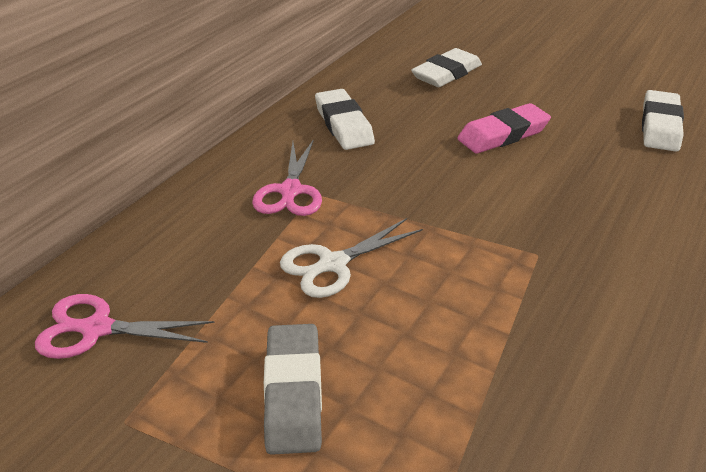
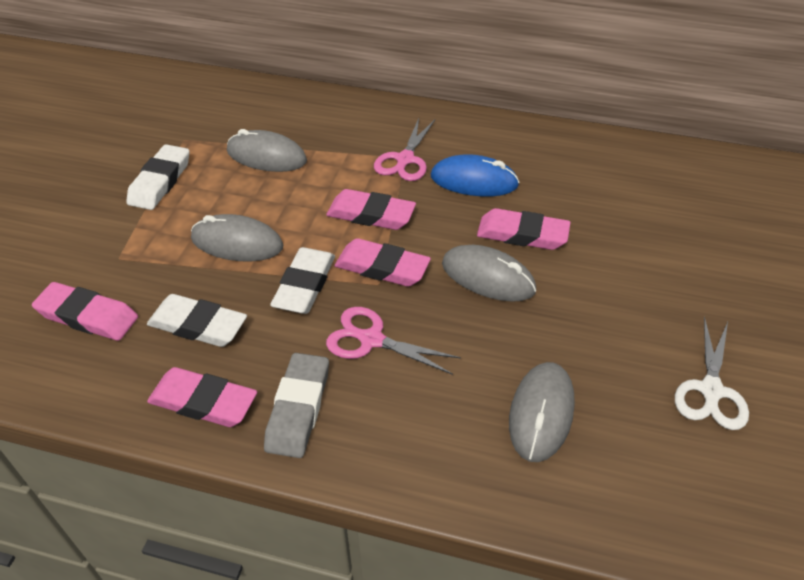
blue mouse: none = 0 -> [431,155,519,197] = 1
grey mouse: none = 0 -> [191,214,284,262] [227,129,307,172] [442,245,536,302] [509,362,575,462] = 4
pink eraser: [457,103,551,154] = 1 -> [32,282,138,341] [147,367,257,427] [326,189,416,230] [335,238,431,287] [477,208,571,250] = 5

